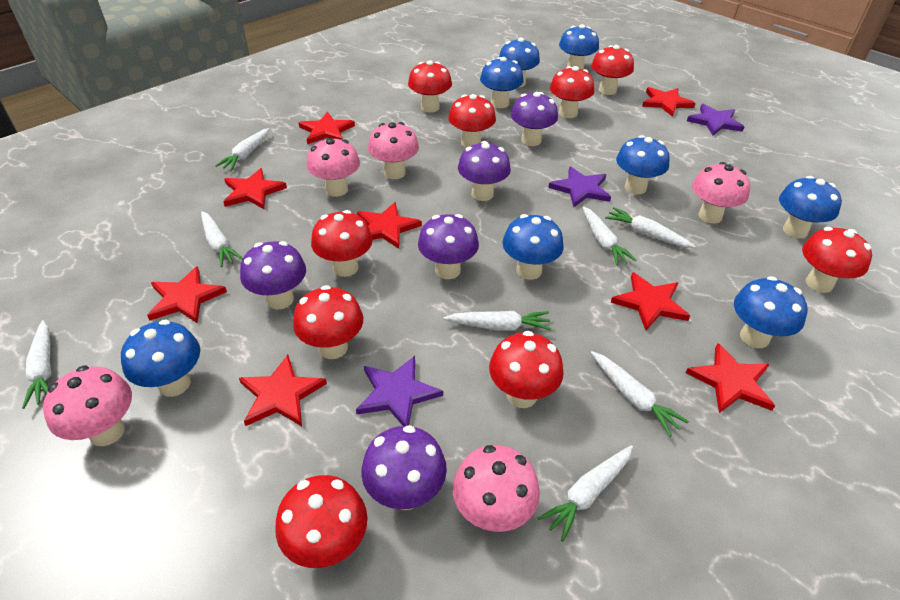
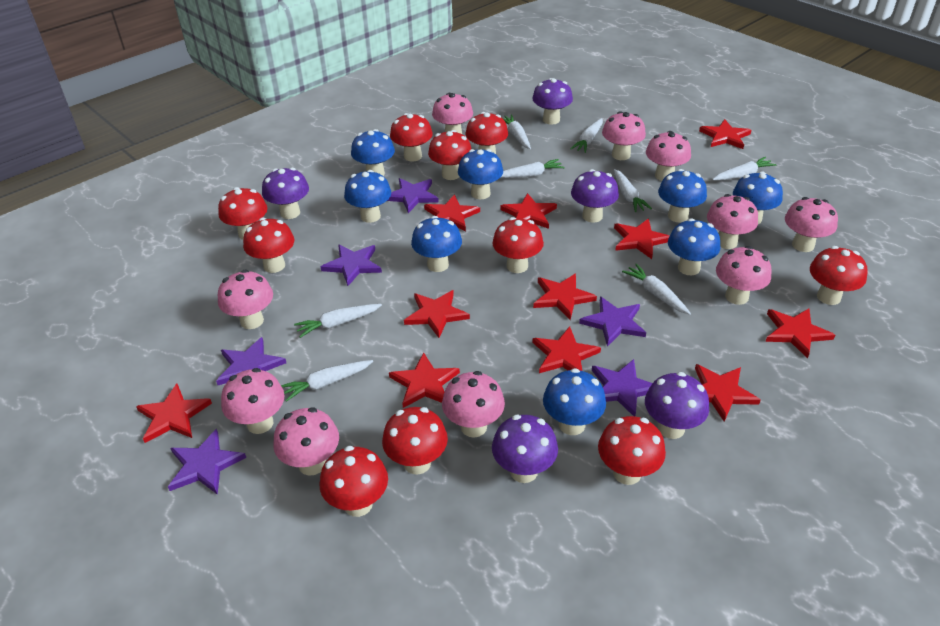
pink mushroom: [43,365,132,446] [307,137,360,197] [368,122,419,179] [453,445,540,532] [692,162,750,223] = 5 -> [218,270,273,329] [221,368,284,434] [274,407,339,476] [432,93,473,134] [442,371,505,437] [602,111,646,160] [646,131,691,181] [707,194,758,249] [716,246,771,305] [785,197,838,252] = 10
purple star: [356,356,443,426] [548,166,611,207] [687,104,744,135] = 3 -> [168,429,246,495] [216,337,286,385] [321,245,382,286] [387,178,439,213] [579,297,646,347] [592,359,653,416] = 6
red mushroom: [275,475,368,568] [293,285,363,359] [311,210,373,277] [408,60,452,112] [448,94,496,148] [489,331,564,408] [550,66,594,118] [591,45,634,95] [802,227,872,293] = 9 -> [218,187,267,240] [243,218,294,273] [320,446,388,517] [382,407,448,475] [390,113,433,162] [428,130,471,180] [466,112,508,154] [493,217,544,273] [598,416,666,485] [810,246,868,305] = 10
red star: [147,266,227,324] [223,168,287,209] [239,355,327,426] [299,112,355,144] [357,202,422,249] [611,272,690,330] [642,87,696,117] [686,343,775,413] = 8 -> [136,384,212,443] [389,352,460,408] [404,290,470,338] [424,194,480,231] [500,193,557,229] [532,326,601,373] [533,273,597,320] [614,218,670,259] [695,364,761,422] [699,119,752,149] [766,309,835,358] = 11

